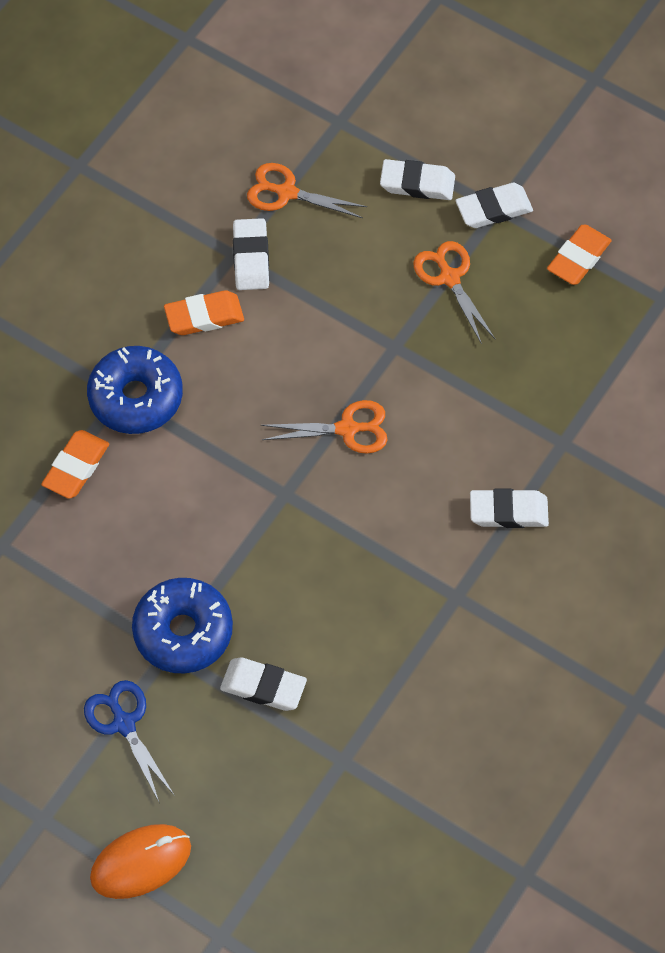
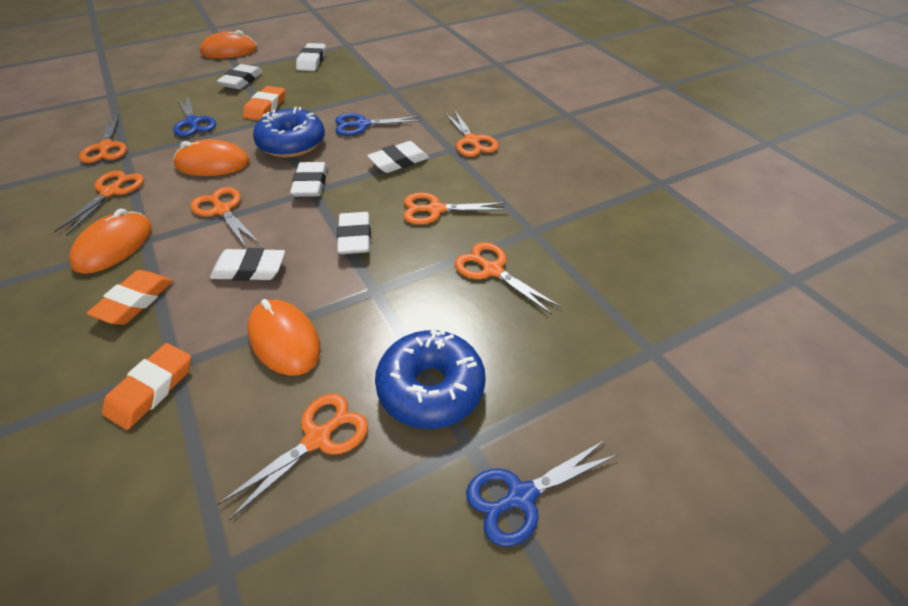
blue scissors: [84,680,175,801] = 1 -> [173,96,216,137] [335,113,421,136] [466,440,617,547] = 3
orange mouse: [90,824,191,899] = 1 -> [69,209,152,274] [174,139,249,176] [200,30,257,59] [247,299,321,376] = 4
orange scissors: [247,163,367,218] [261,400,388,454] [413,241,495,344] = 3 -> [54,171,144,236] [79,114,127,163] [190,187,260,246] [217,394,368,520] [403,192,507,225] [445,110,499,157] [455,242,561,315] = 7
white eraser: [220,657,307,711] [233,218,269,290] [380,159,455,200] [455,183,533,228] [470,489,549,528] = 5 -> [210,248,285,281] [217,64,263,89] [290,162,327,197] [296,43,326,71] [337,212,371,254] [367,141,429,173] = 6

